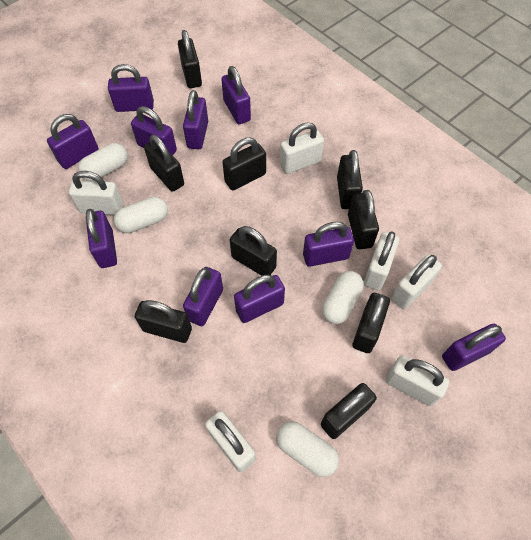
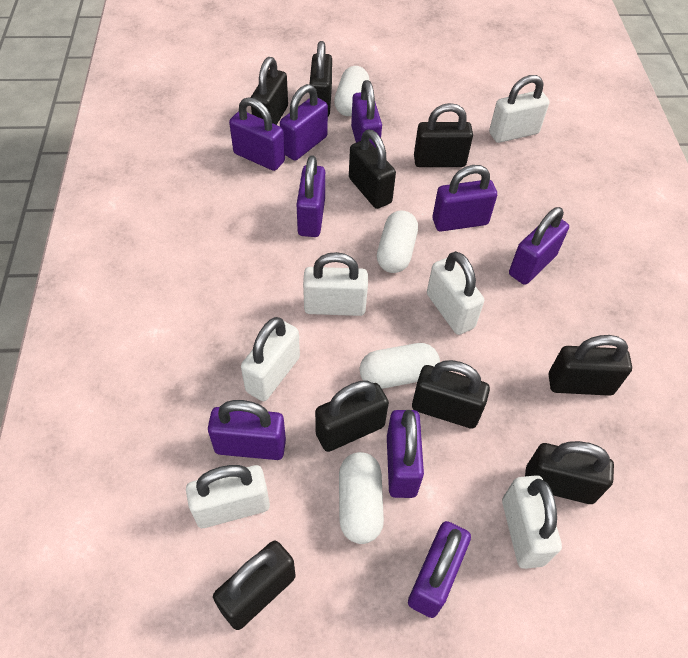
purple padlock: [47,114,99,169] [86,209,117,268] [108,64,154,112] [131,106,177,155] [183,90,208,149] [183,267,223,326] [221,66,251,124] [234,275,285,323] [303,222,354,267] [442,324,506,371] = 10 -> [208,400,286,460] [229,97,285,171] [280,84,328,161] [297,155,325,237] [351,80,382,148] [387,410,424,498] [408,521,471,618] [432,165,497,232] [509,207,569,285] = 9

